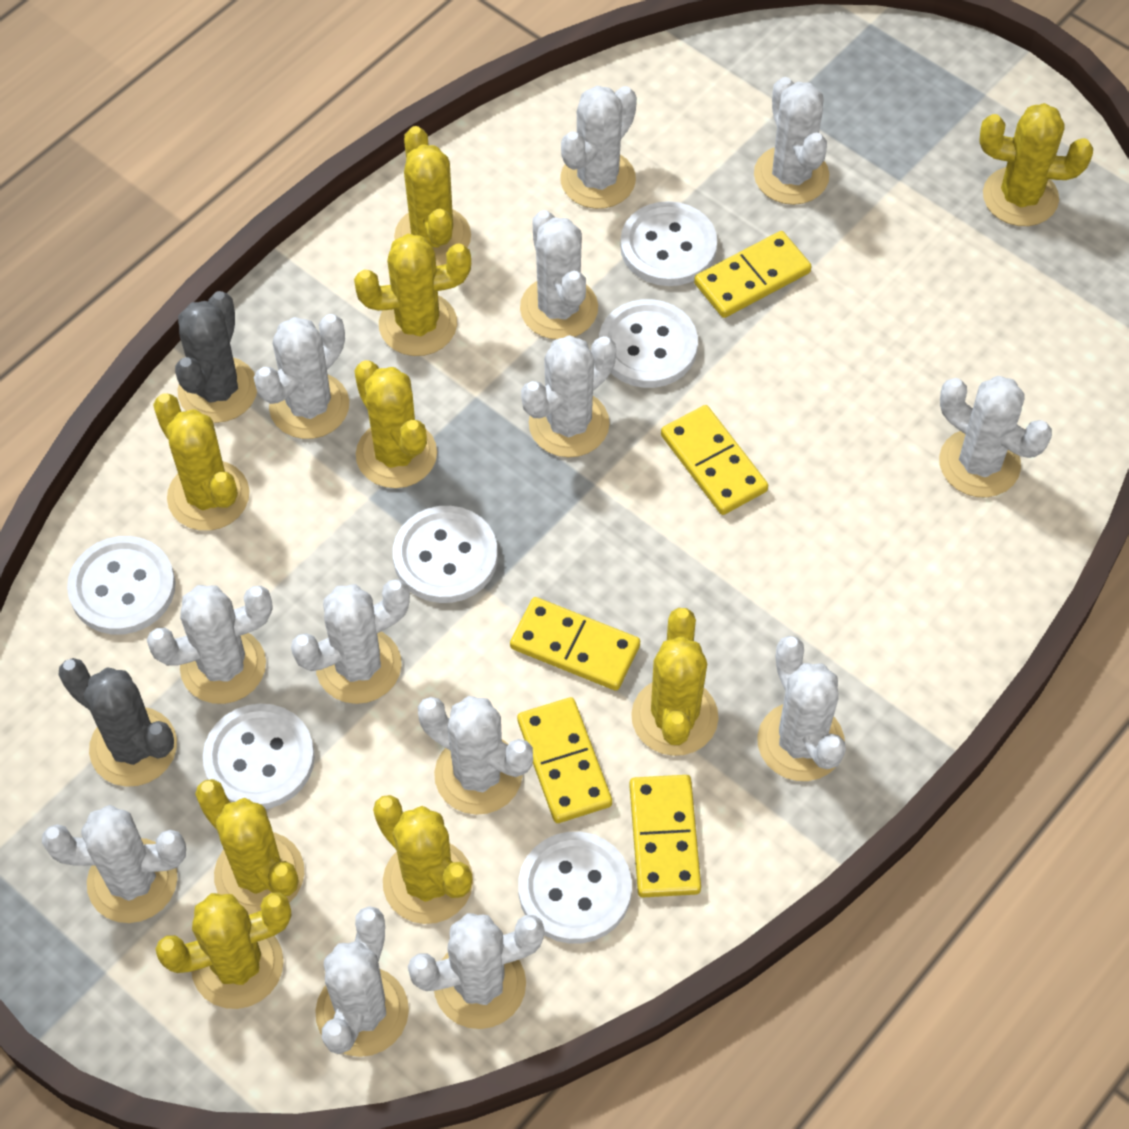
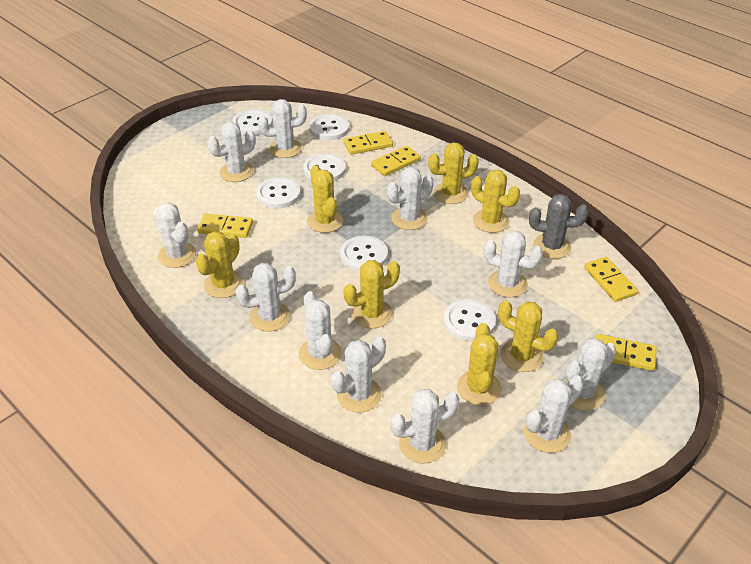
grey cactus: [58,658,177,787] [175,291,257,423] = 2 -> [529,194,589,259] = 1
white cactus: [42,805,186,923] [147,585,273,704] [254,314,349,439] [291,579,410,704] [315,906,409,1057] [408,913,544,1029] [418,696,533,815] [520,210,598,339] [521,335,616,457] [560,86,637,209] [754,77,829,205] [758,636,846,781] [939,376,1052,498] = 13 -> [152,202,196,268] [208,122,256,182] [235,263,296,332] [258,99,307,158] [299,291,342,370] [331,336,386,413] [387,167,433,230] [390,389,459,464] [484,231,543,297] [524,375,584,453] [564,338,616,410] = 11
yellow cactus: [153,393,250,531] [155,893,291,1009] [195,779,304,915] [354,234,471,356] [354,360,437,488] [373,795,473,924] [394,126,471,266] [631,608,719,756] [979,103,1093,226] = 9 -> [195,231,243,298] [307,165,343,233] [343,260,400,328] [428,143,479,204] [457,323,502,405] [471,169,520,233] [498,301,558,372] = 7

